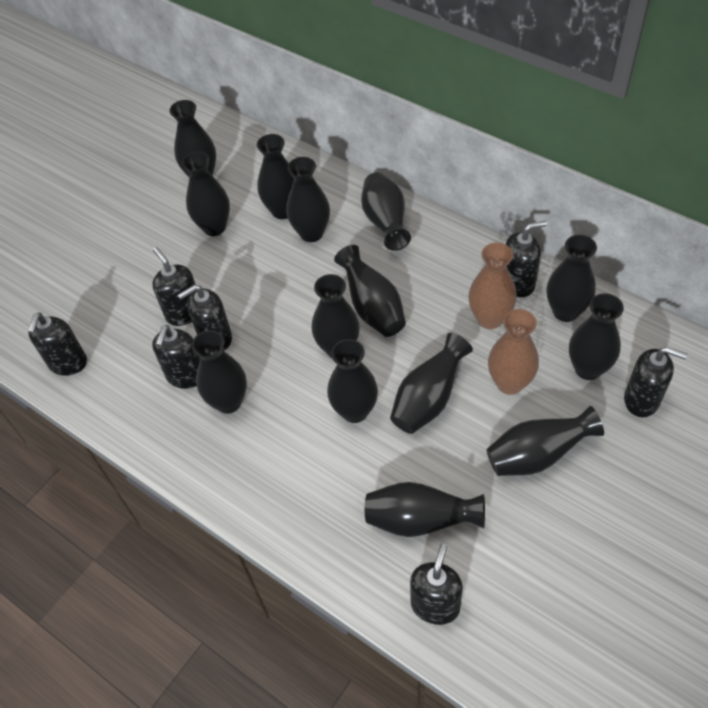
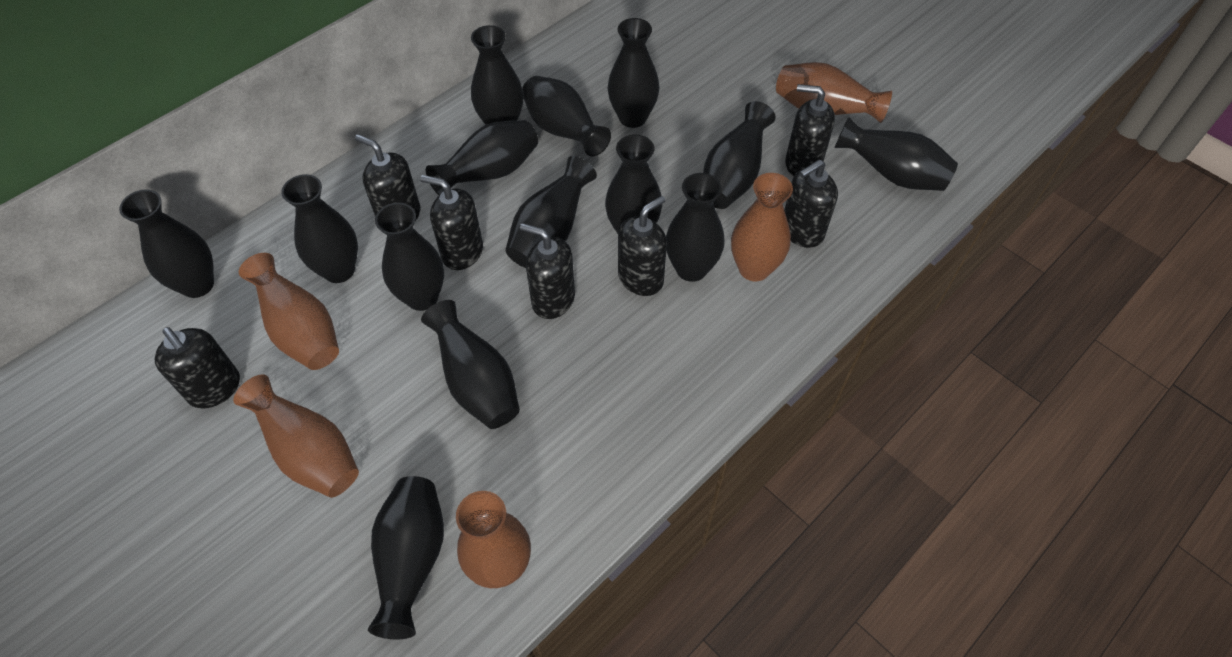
brown vase: [468,243,517,329] [488,309,539,395] = 2 -> [233,374,359,498] [239,253,339,370] [456,491,531,588] [731,173,793,282] [776,62,892,123] = 5

